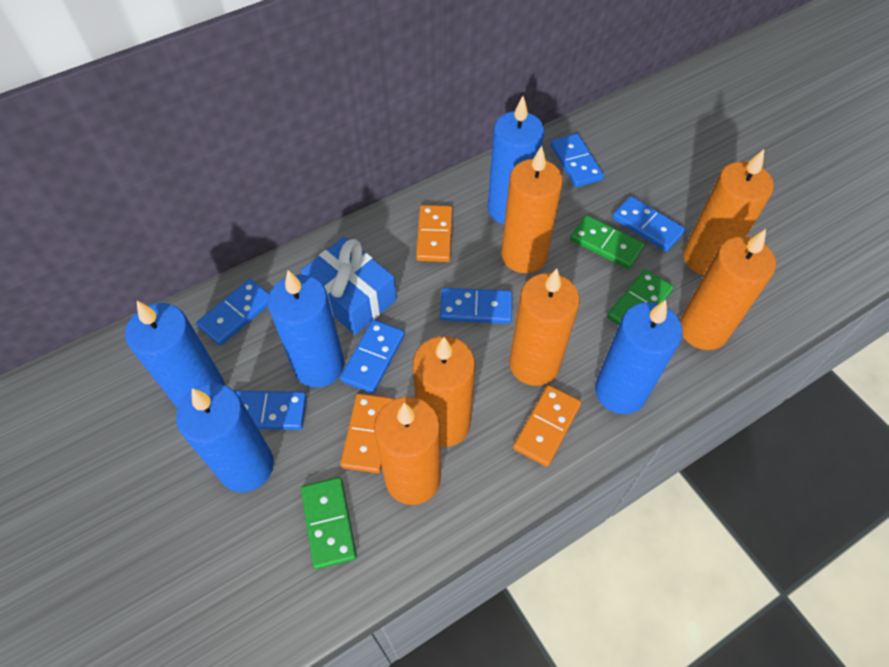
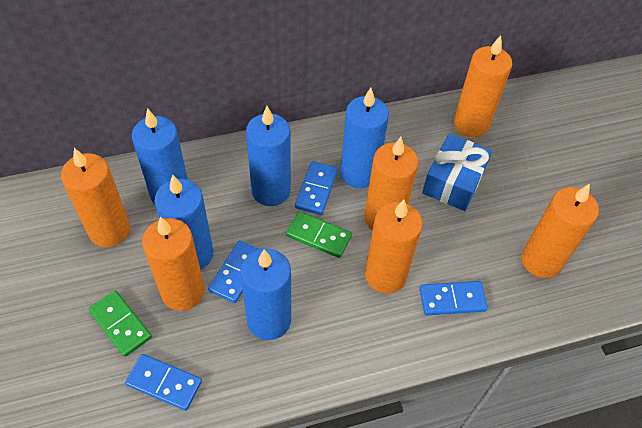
blue domino: [196,279,269,346] [235,391,307,430] [340,320,405,394] [440,288,512,324] [550,134,604,187] [612,196,686,252] = 6 -> [125,354,202,411] [208,240,259,303] [295,161,338,215] [420,281,488,315] = 4
green domino: [301,477,357,569] [570,215,645,269] [607,269,674,325] = 3 -> [89,290,152,357] [286,211,352,258] = 2
orange domino: [340,393,394,473] [416,205,453,262] [513,385,582,467] = 3 -> none = 0

